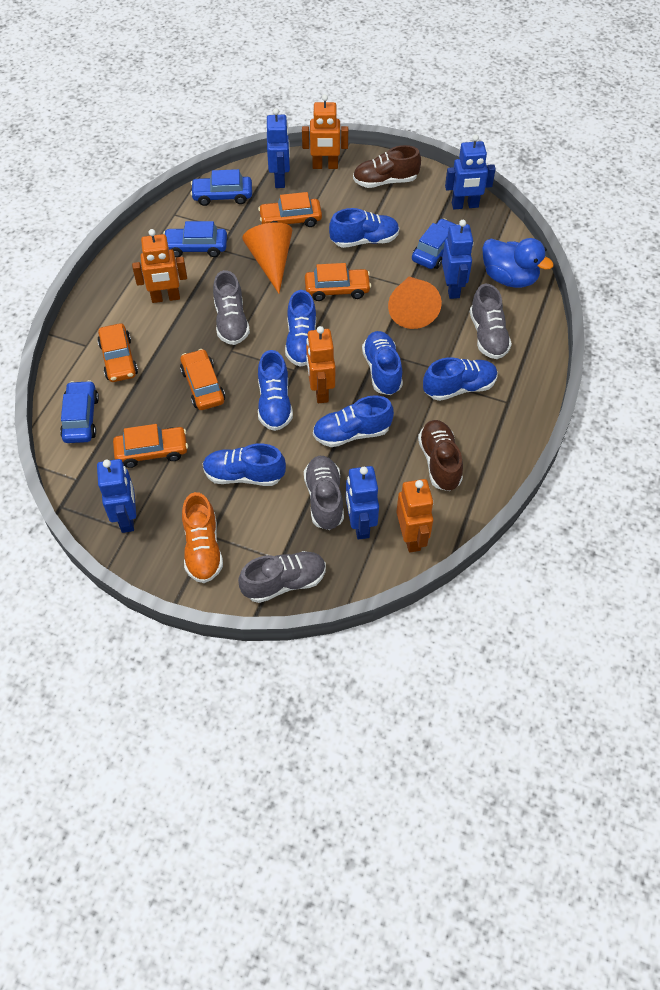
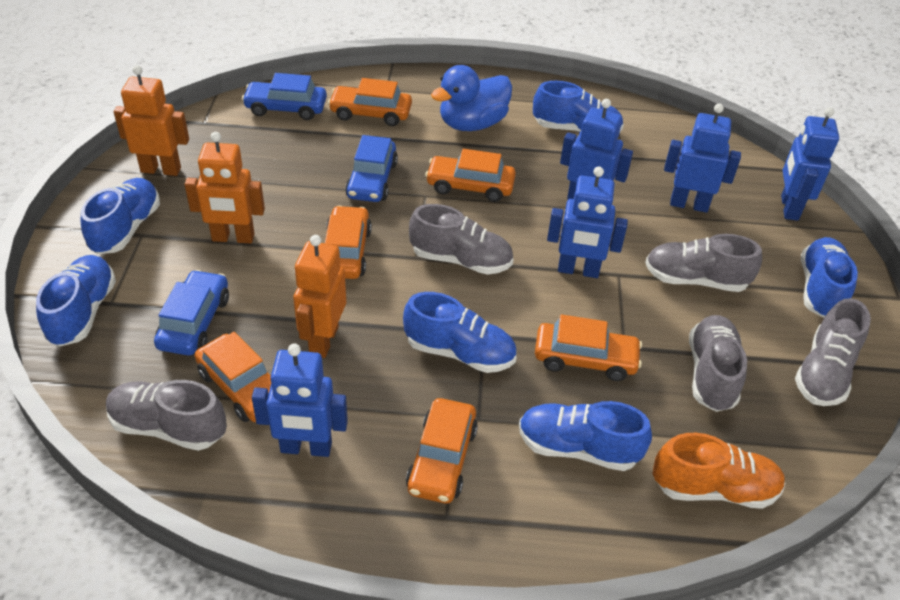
blue car: [60,380,99,443] [163,221,227,257] [190,169,252,206] [412,219,459,269] = 4 -> [154,270,229,355] [242,73,327,120] [345,135,398,202] = 3
blue shoe: [203,443,286,486] [258,350,293,431] [285,290,316,367] [313,395,394,447] [329,208,400,248] [362,331,403,395] [423,357,498,401] = 7 -> [36,255,116,347] [81,178,160,254] [403,292,517,373] [519,401,652,471] [533,81,624,132] [801,237,858,318] = 6
brown shoe: [353,145,421,188] [418,420,463,491] = 2 -> none = 0
grey shoe: [213,270,250,345] [238,551,326,603] [304,456,344,530] [470,284,512,359] = 4 -> [106,380,227,451] [409,204,513,275] [645,234,762,292] [689,315,747,412] [795,298,871,406] = 5
orange car: [97,323,138,382] [113,424,188,468] [180,349,225,410] [258,192,322,227] [305,263,371,301] = 5 -> [195,332,271,422] [325,205,372,279] [328,78,412,126] [406,398,478,504] [425,149,516,202] [535,314,642,381] = 6
orange cone: [242,222,292,293] [388,277,442,329] = 2 -> none = 0
orange robot: [132,229,187,303] [302,94,348,169] [306,326,335,403] [396,479,434,553] = 4 -> [114,65,189,176] [184,132,265,243] [293,235,346,358] = 3

